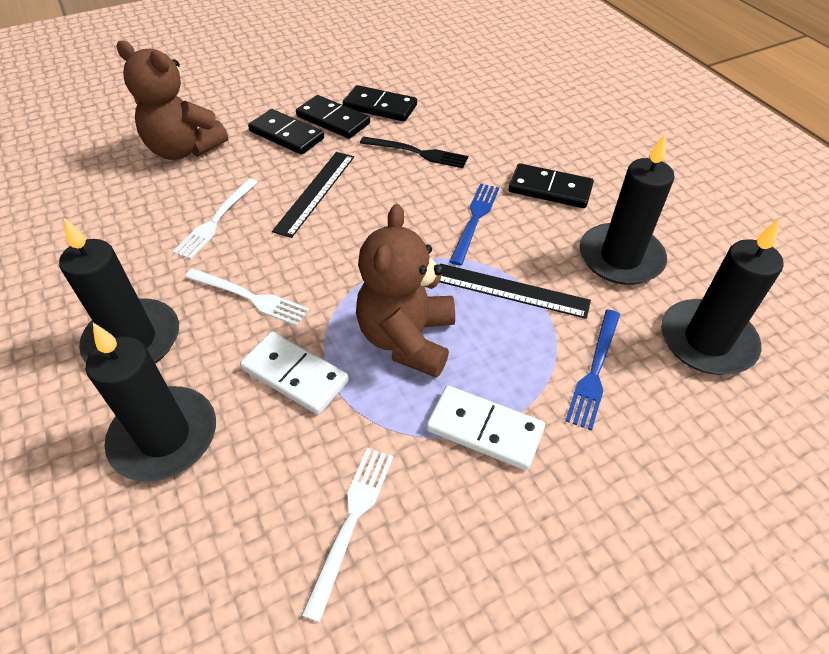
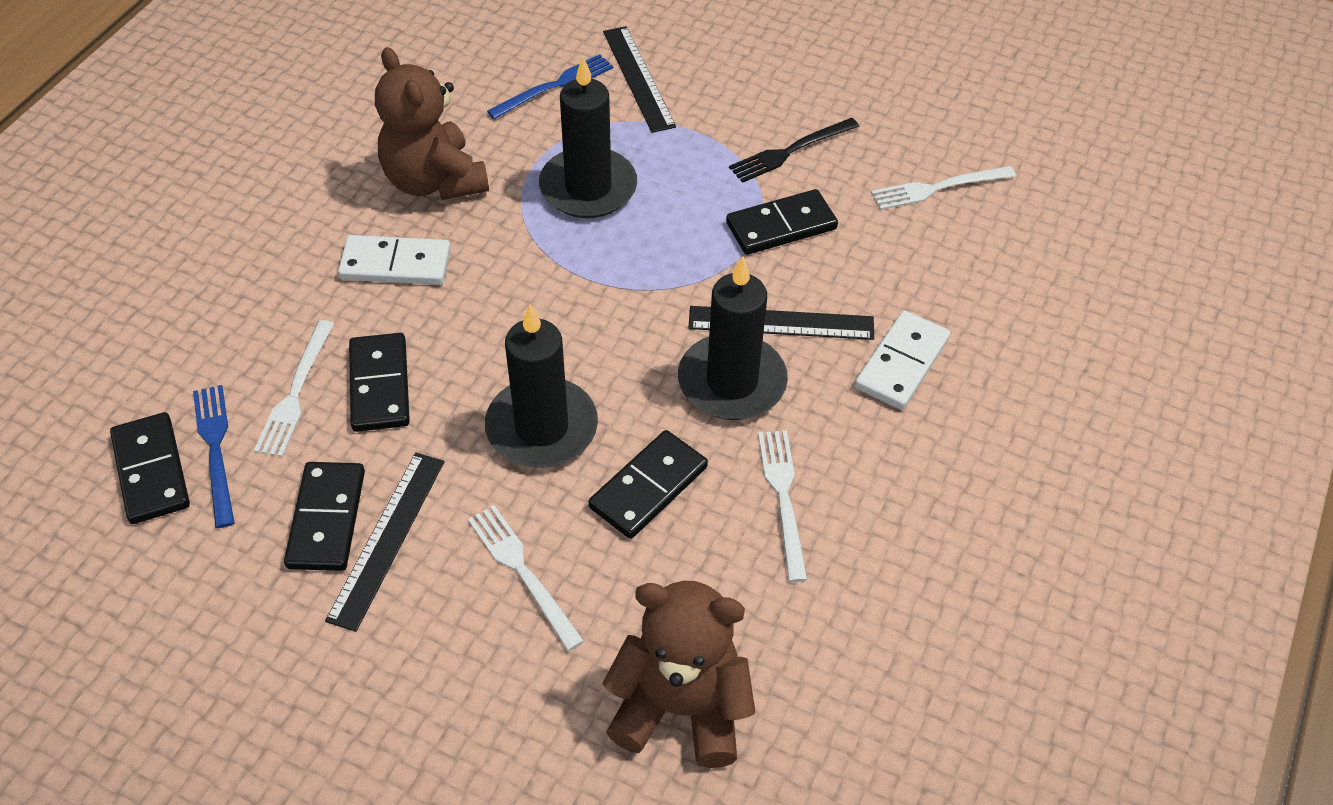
black candle: [59,218,179,364] [86,323,216,482] [580,134,675,285] [661,218,784,375] = 4 -> [485,304,598,468] [539,56,637,218] [678,256,788,420] = 3
black domino: [248,109,324,155] [296,95,370,139] [343,85,417,122] [509,163,594,208] = 4 -> [110,412,190,524] [284,462,365,571] [349,333,410,432] [588,430,708,539] [726,189,838,255] = 5
black ruler: [272,152,354,238] [440,264,591,319] = 2 -> [325,453,444,632] [603,26,676,133] [688,306,874,340] = 3
white fork: [173,178,258,259] [185,268,309,326] [302,448,393,622] = 3 -> [254,320,334,457] [468,505,584,651] [758,431,808,582] [871,166,1016,210] = 4

